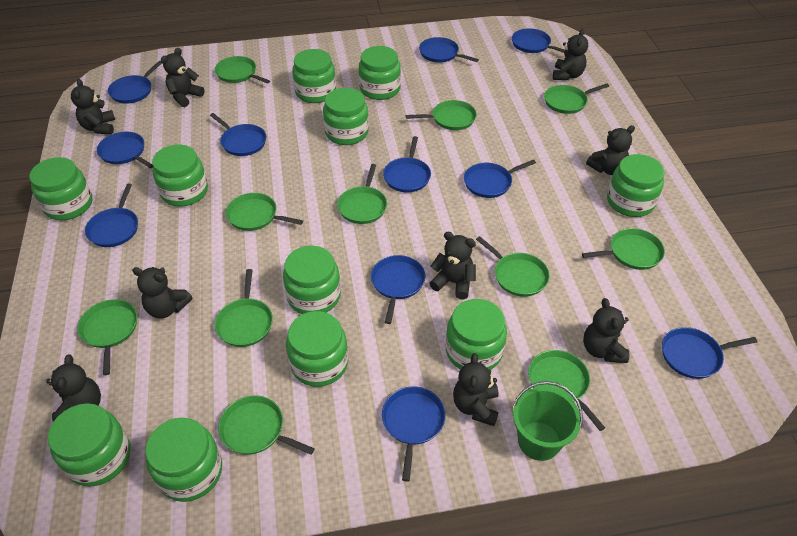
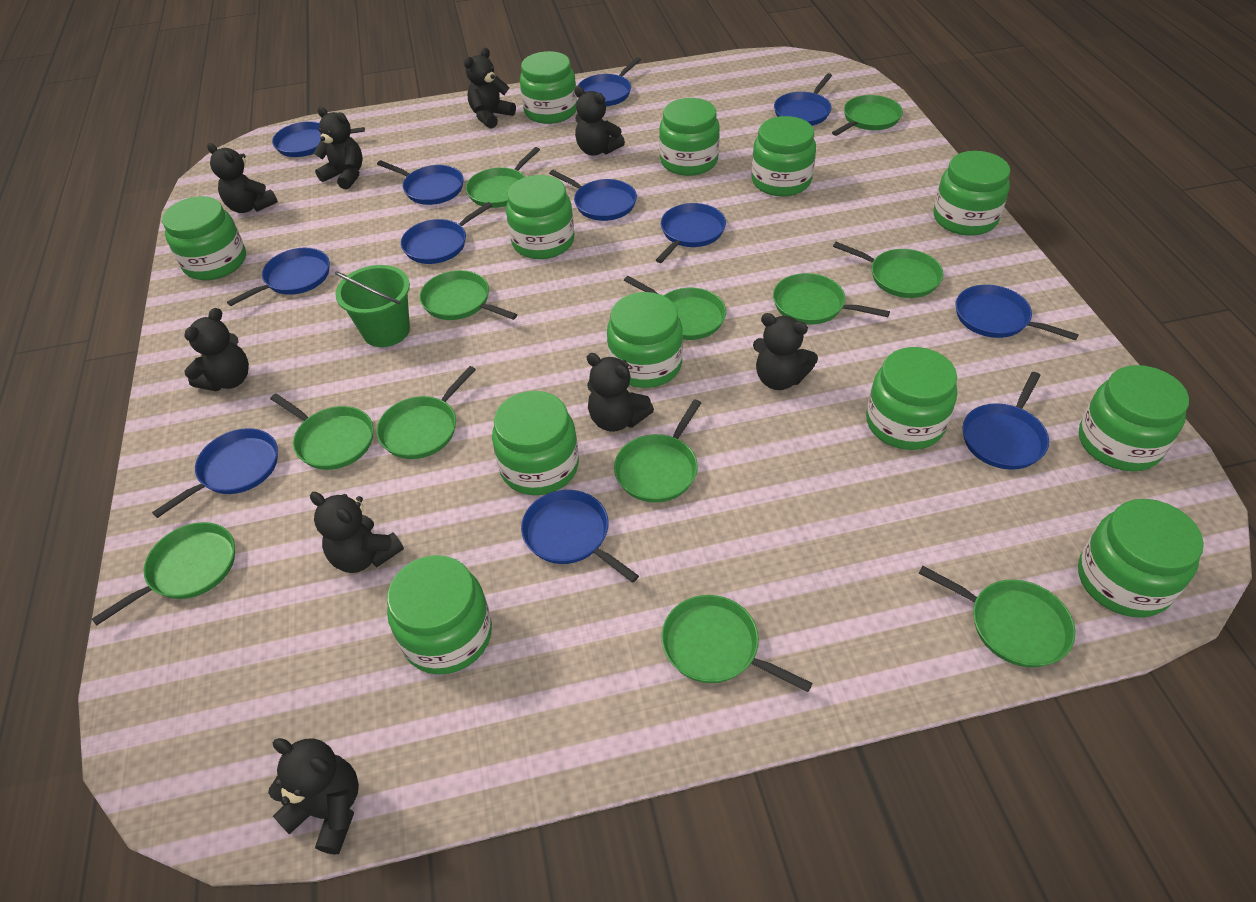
blue pan: [85,184,138,247] [97,131,153,168] [108,61,162,104] [210,113,266,156] [371,255,426,324] [382,386,446,482] [383,136,431,193] [419,37,479,63] [464,159,536,198] [512,28,565,53] [662,327,757,379] = 11 -> [152,428,278,518] [227,248,330,306] [272,121,365,157] [377,160,464,205] [401,202,493,264] [521,490,639,583] [549,170,637,221] [578,57,641,106] [656,203,726,263] [774,73,832,126] [956,285,1079,340] [962,372,1049,470] = 12
green jar: [30,157,92,220] [48,403,130,487] [145,418,222,502] [152,144,208,207] [283,246,341,314] [286,311,348,387] [292,49,336,103] [323,88,369,145] [359,46,401,100] [446,299,507,370] [607,154,664,217] = 11 -> [162,196,246,280] [387,555,492,675] [492,391,579,495] [506,175,574,259] [520,51,577,124] [607,292,683,388] [659,98,720,176] [751,116,816,197] [866,347,957,450] [934,151,1010,236] [1078,499,1204,617] [1079,365,1189,471] = 12
green pan: [78,299,137,375] [215,56,270,84] [215,269,273,347] [218,395,315,455] [226,193,303,231] [337,164,387,224] [406,100,477,130] [476,236,550,297] [528,350,605,431] [544,84,609,114] [582,228,665,270] = 11 -> [92,522,235,626] [270,393,374,470] [377,366,476,459] [420,270,517,320] [466,147,540,208] [614,400,701,503] [624,276,726,340] [661,595,812,692] [773,273,890,325] [832,95,903,136] [833,242,943,298] [919,566,1075,668] = 12

